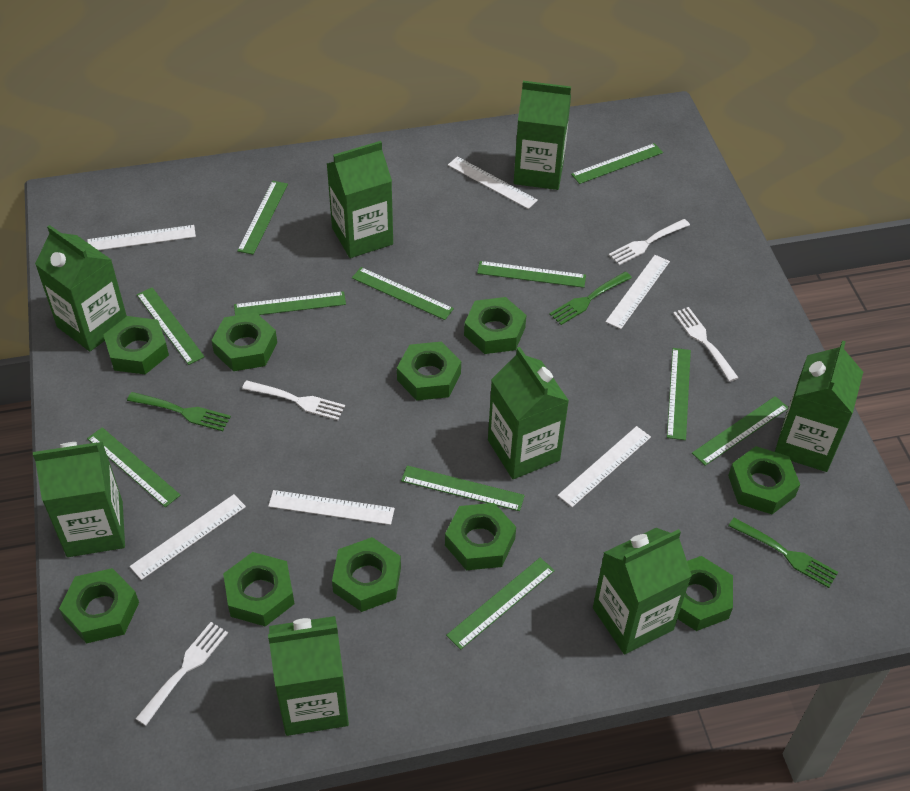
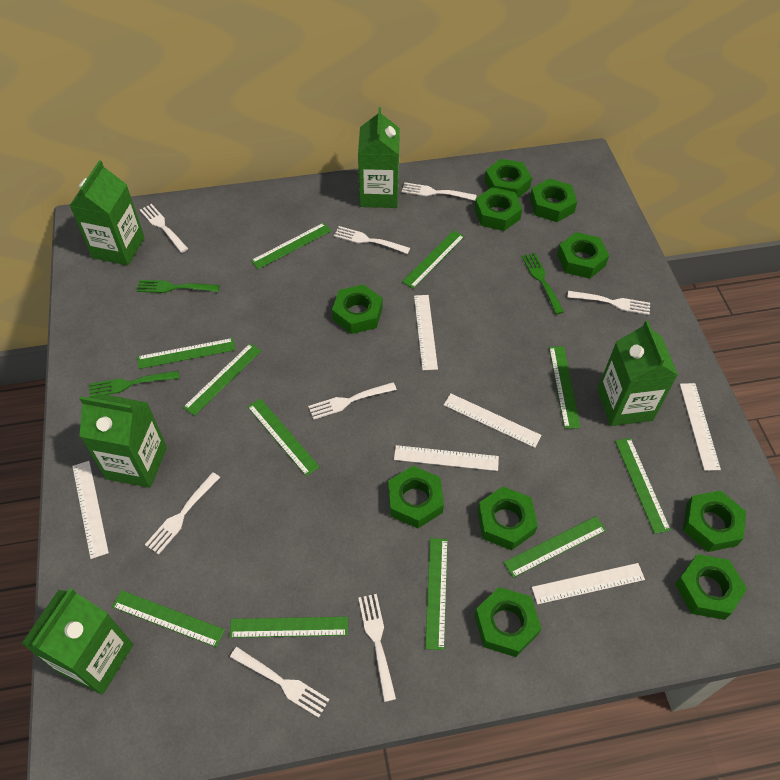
green carton: [33,442,125,557] [35,225,127,351] [268,616,349,736] [327,141,393,258] [488,347,569,479] [514,81,571,190] [593,528,692,654] [775,340,863,472] = 8 -> [22,588,133,695] [69,160,145,265] [79,394,167,488] [358,107,400,208] [597,320,678,426] = 5
white fork: [135,622,228,726] [242,380,345,420] [609,219,690,265] [673,307,739,382] = 4 -> [140,204,188,253] [145,472,220,555] [230,647,330,718] [308,382,397,420] [334,226,410,254] [358,594,396,702] [402,182,477,201] [567,291,650,315] = 8

